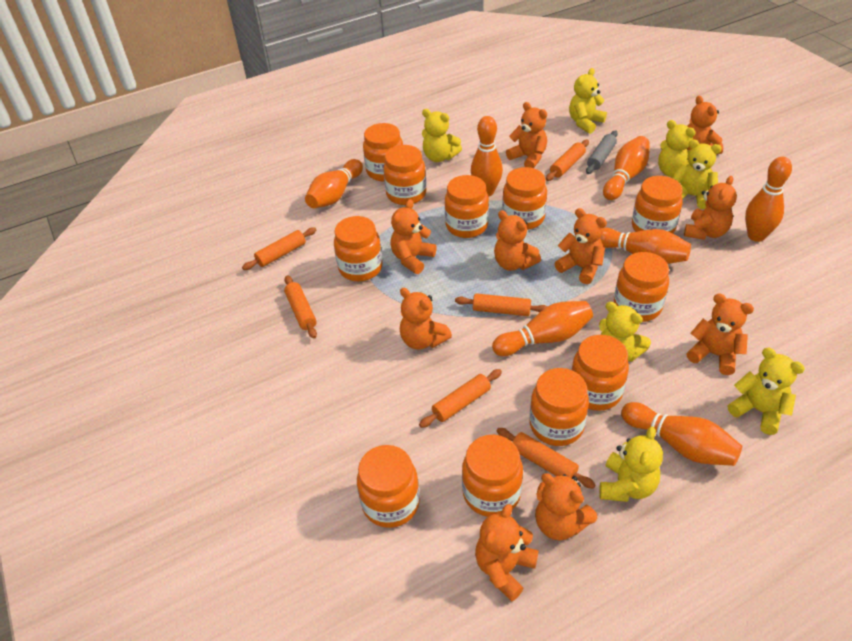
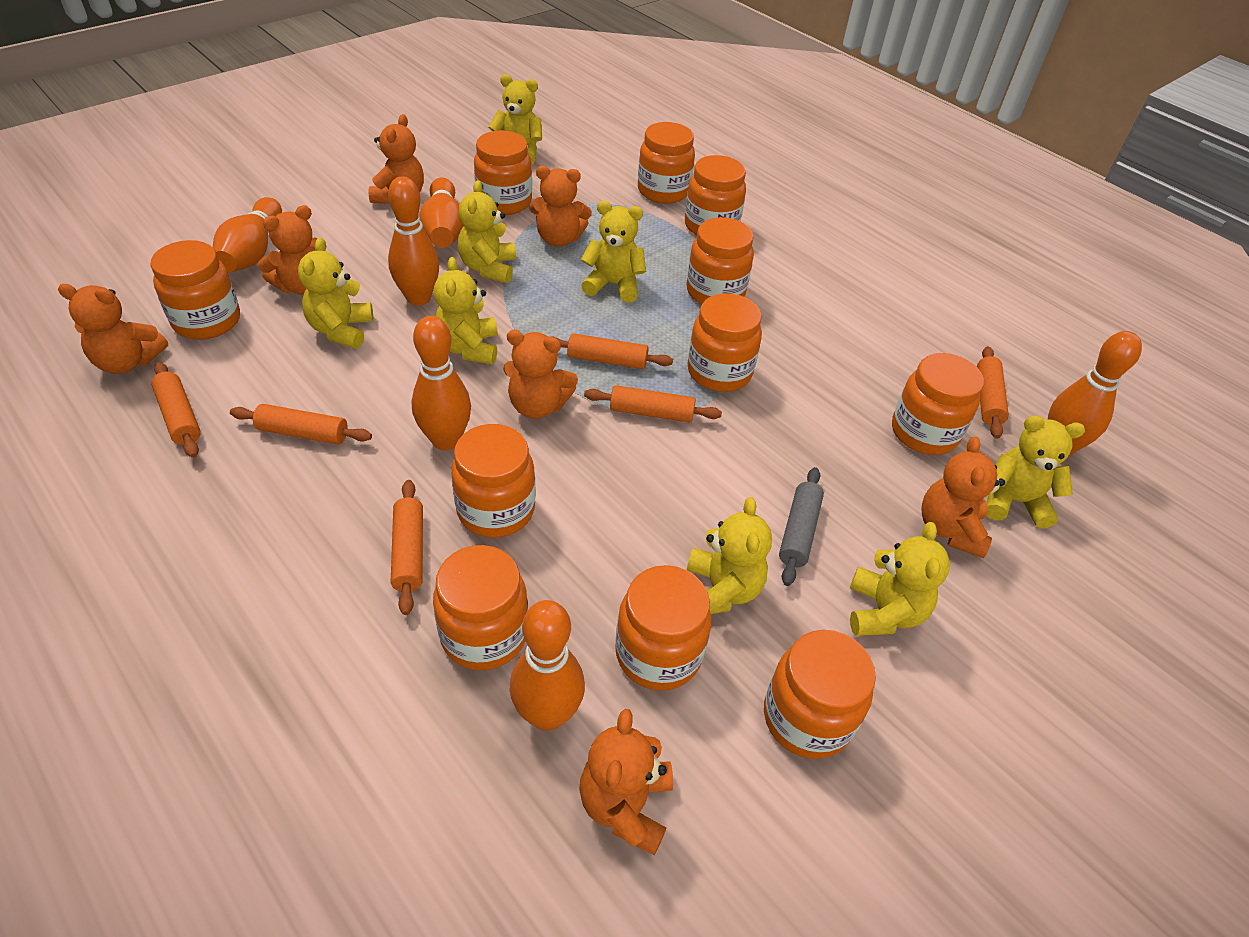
orange bowling pin: [305,159,363,208] [471,116,503,197] [492,301,593,356] [600,227,691,264] [603,136,650,200] [621,402,742,466] [745,157,792,242] = 7 -> [213,197,282,273] [388,176,439,306] [412,316,471,450] [419,177,464,248] [510,600,585,731] [1048,331,1142,456] = 6
orange teddy bear: [390,199,437,274] [400,288,452,350] [475,504,539,601] [494,210,541,271] [506,102,547,168] [535,473,597,540] [554,208,607,284] [684,176,737,240] [686,293,754,375] [687,96,723,154] = 10 -> [58,284,168,374] [258,205,318,295] [369,114,424,204] [503,330,578,419] [529,166,592,246] [579,709,673,855] [921,436,1005,558] = 7
yellow teddy bear: [422,109,462,162] [569,68,607,134] [599,302,651,362] [599,427,663,502] [658,120,696,177] [672,139,722,209] [728,348,805,435] = 7 -> [298,238,373,349] [434,257,498,364] [458,180,516,283] [489,74,542,165] [581,201,646,303] [687,497,772,614] [850,522,950,636] [987,416,1085,528] = 8

